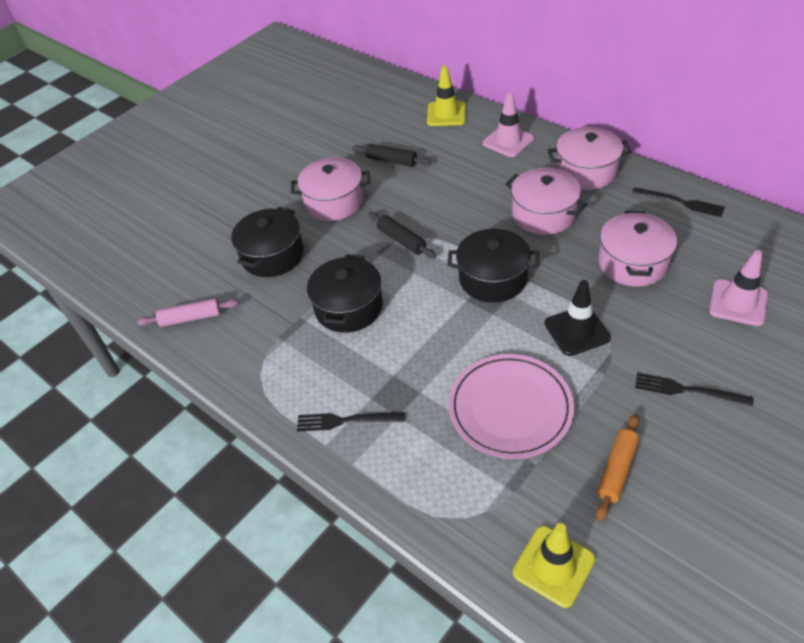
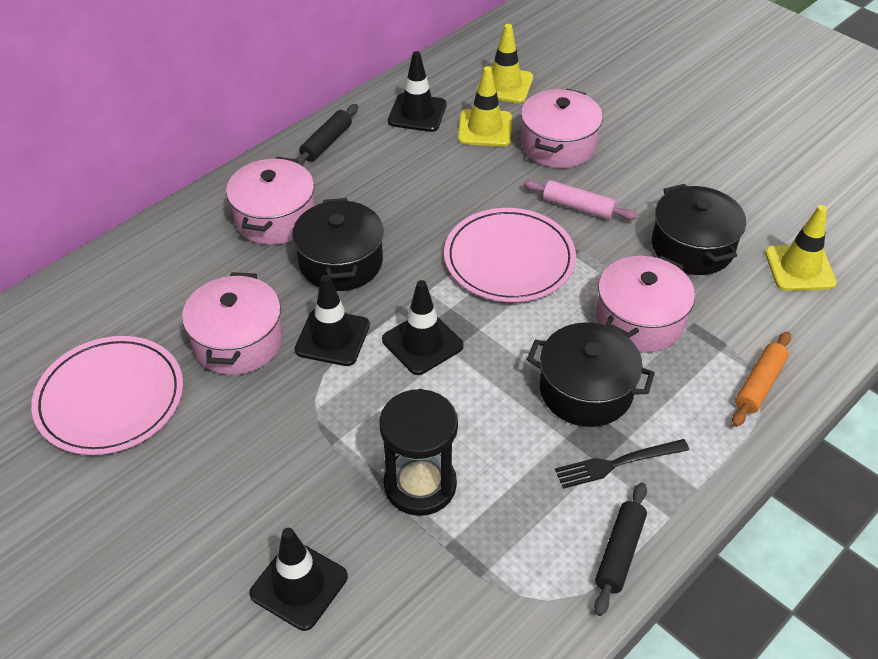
black fork: [297,412,405,432] [632,187,725,217] [635,373,753,407] = 3 -> [555,439,689,489] = 1
black hourglass: none = 0 -> [379,389,458,516] = 1
black traffic cone: [544,280,611,356] = 1 -> [249,528,348,631] [295,275,370,366] [382,280,464,375] [388,51,447,132] = 4
pink plate: [449,354,574,459] = 1 -> [31,336,183,455] [444,208,576,302] = 2
pink traffic cone: [483,92,534,157] [709,250,768,326] = 2 -> none = 0
yellow traffic cone: [427,66,466,126] [513,523,595,608] = 2 -> [458,66,512,146] [476,24,533,103] [765,205,837,291] = 3

